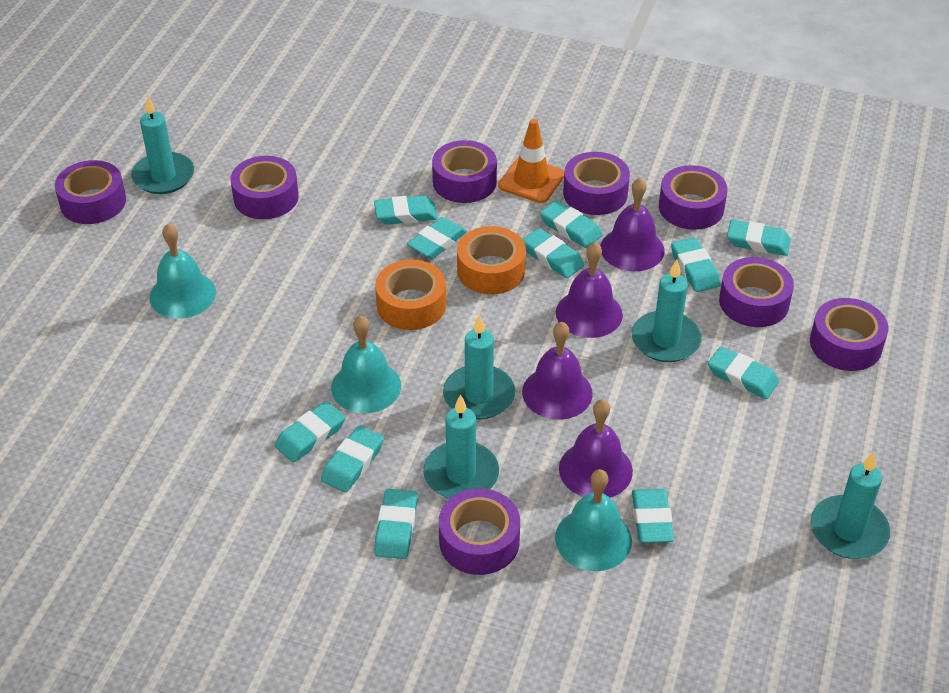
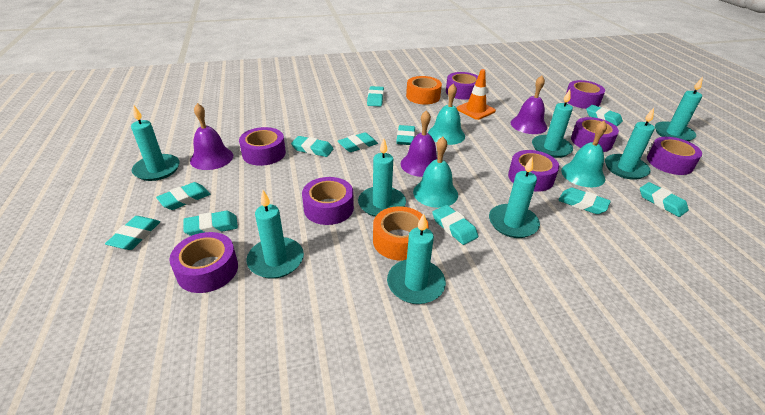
purple bell: [522,322,593,420] [556,242,623,338] [559,399,633,498] [600,178,664,271] = 4 -> [190,103,233,170] [401,110,438,177] [511,76,547,134] = 3
turquoise candle: [131,96,194,194] [423,394,499,499] [443,315,515,419] [632,260,702,362] [811,452,890,559] = 5 -> [131,105,180,181] [247,190,304,279] [358,139,406,217] [387,213,446,304] [489,156,540,238] [532,89,573,158] [605,108,655,180] [655,77,703,141] = 8

